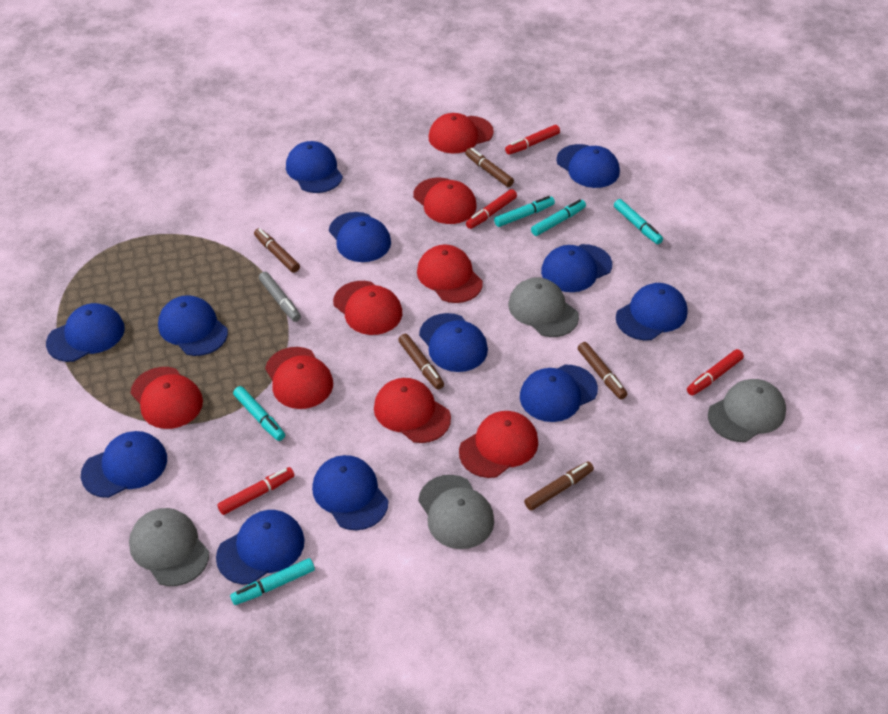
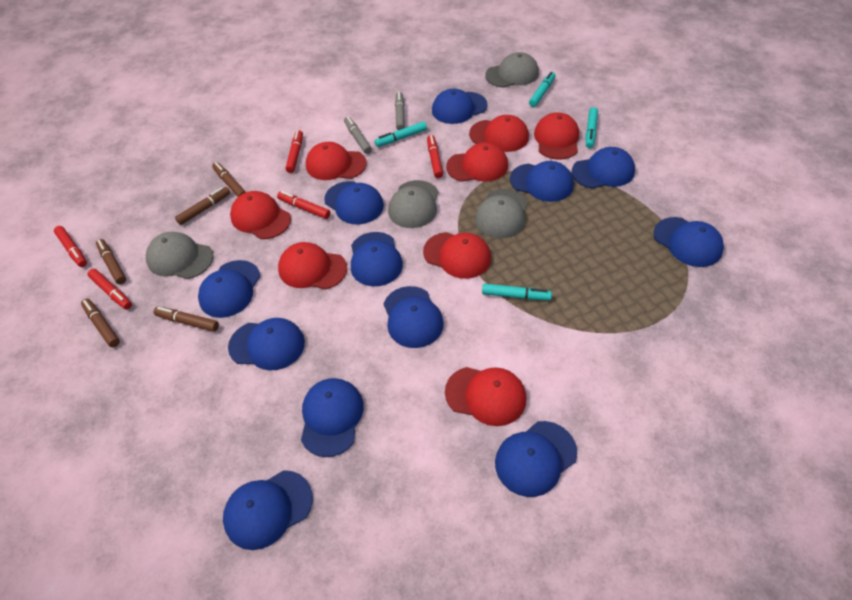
grey marker: [259,272,301,322] = 1 -> [344,116,372,154] [395,92,405,130] = 2
red marker: [217,467,294,515] [466,189,517,229] [505,125,560,155] [687,349,744,395] = 4 -> [54,226,87,267] [87,269,132,310] [277,191,330,219] [285,130,303,173] [427,135,443,178] = 5
turquoise marker: [230,558,315,605] [233,386,285,441] [494,196,555,227] [531,199,586,236] [614,199,663,244] = 5 -> [375,122,427,147] [482,284,552,300] [529,72,555,107] [586,107,598,148] = 4

